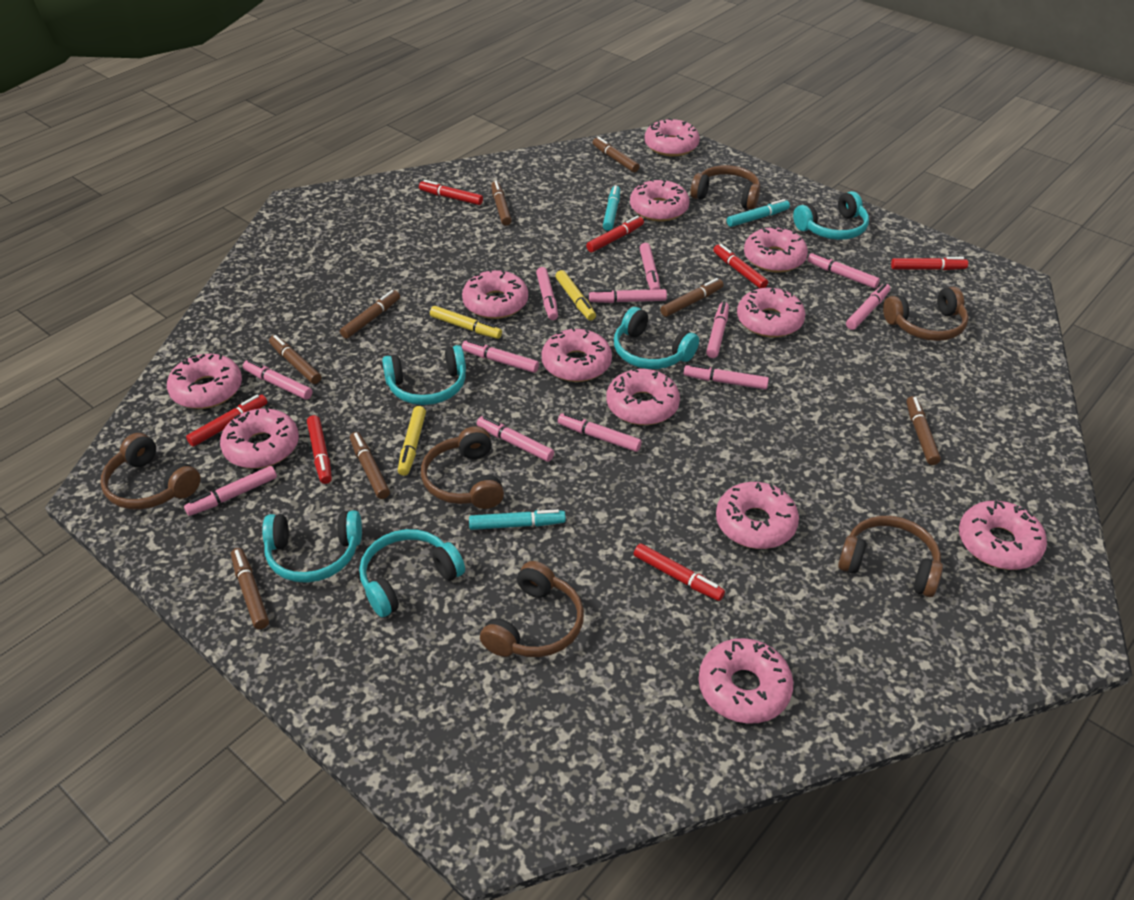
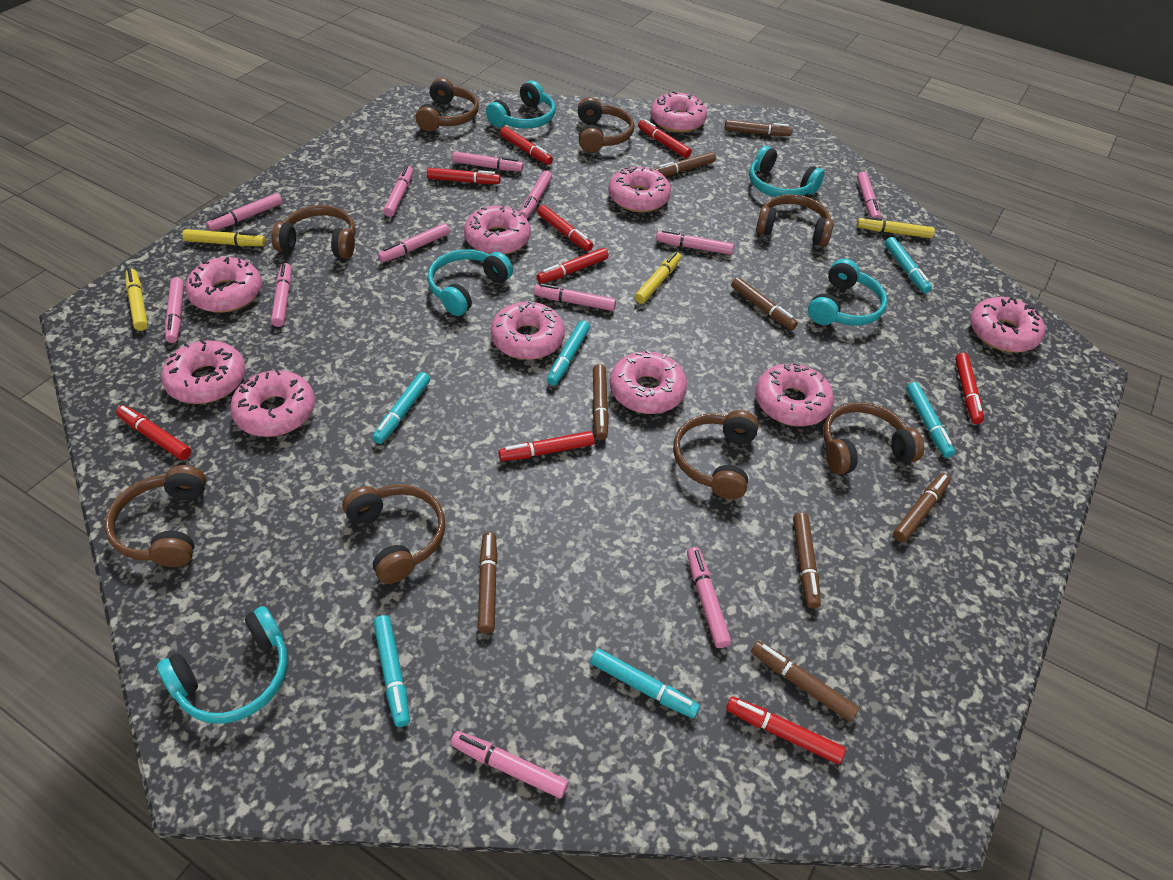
brown headphones: [100,433,201,509] [421,426,504,509] [480,561,584,657] [690,165,760,210] [838,516,943,597] [883,287,969,341] = 6 -> [105,465,206,567] [271,205,356,259] [342,484,445,584] [416,78,479,131] [578,97,634,153] [673,410,759,499] [756,194,834,247] [823,402,924,475] = 8
pink donut: [167,354,242,409] [220,408,299,469] [462,269,528,319] [542,327,612,382] [607,368,680,425] [630,179,690,221] [645,118,700,156] [698,638,793,724] [716,482,799,549] [737,287,806,338] [744,226,808,273] [959,501,1047,570] = 12 -> [161,340,246,404] [185,257,262,313] [230,370,315,437] [464,206,531,255] [491,301,565,360] [608,166,671,212] [610,350,687,414] [650,91,707,133] [755,363,834,426] [970,297,1045,352] = 10
red marker: [186,394,268,447] [307,415,332,484] [419,180,483,205] [586,216,644,252] [634,543,725,601] [713,244,768,288] [891,257,968,270] = 7 -> [116,405,192,460] [427,168,501,184] [498,431,595,461] [500,127,553,165] [537,205,593,251] [537,248,609,283] [638,119,692,158] [726,696,845,764] [955,353,984,424] = 9
turquoise marker: [469,509,566,530] [603,185,620,231] [727,199,790,227] = 3 -> [372,372,430,444] [373,615,410,727] [547,320,590,386] [590,649,700,719] [885,237,932,293] [906,382,955,458] = 6
yellow marker: [398,406,426,476] [430,306,502,339] [555,270,596,321] = 3 -> [125,269,148,331] [183,229,266,246] [635,252,681,304] [857,216,935,238] = 4

